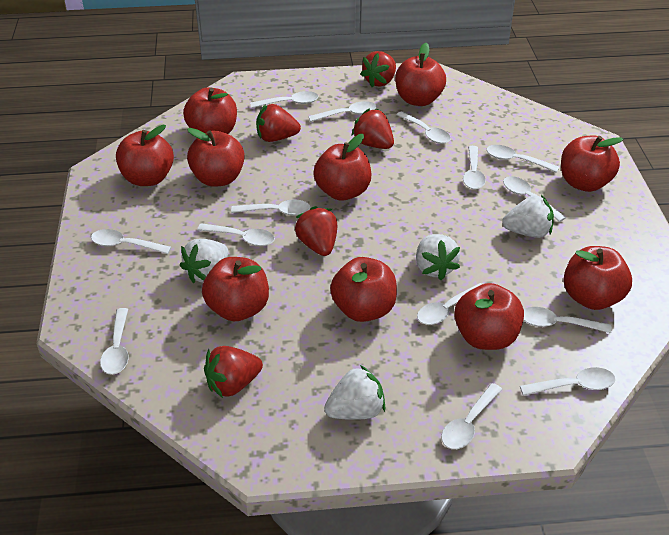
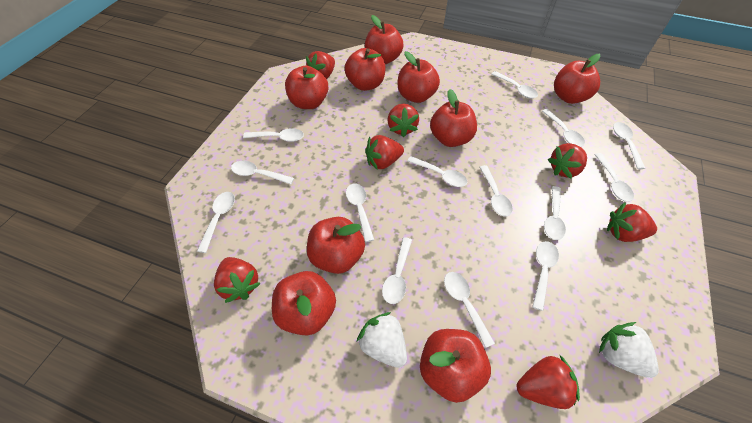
red apple: [116,125,174,186] [183,87,237,134] [187,128,245,187] [202,257,269,321] [313,134,371,201] [330,257,397,322] [395,43,446,106] [454,283,524,350] [561,136,623,192] [564,246,632,310] = 10 -> [272,271,336,336] [285,66,328,109] [307,217,365,274] [345,48,386,91] [365,15,403,64] [397,51,440,103] [420,329,491,403] [430,89,477,147] [554,54,601,104] = 9
red strawberry: [204,346,263,398] [256,104,301,142] [295,206,337,256] [351,109,394,149] [360,51,396,87] = 5 -> [214,257,261,303] [306,51,335,79] [365,135,404,170] [387,104,419,137] [516,355,580,409] [548,143,587,179] [607,202,657,242] = 7
white strawberry: [180,239,228,283] [324,365,385,420] [416,234,460,280] [502,195,554,238] = 4 -> [357,312,407,368] [599,322,659,378] = 2

